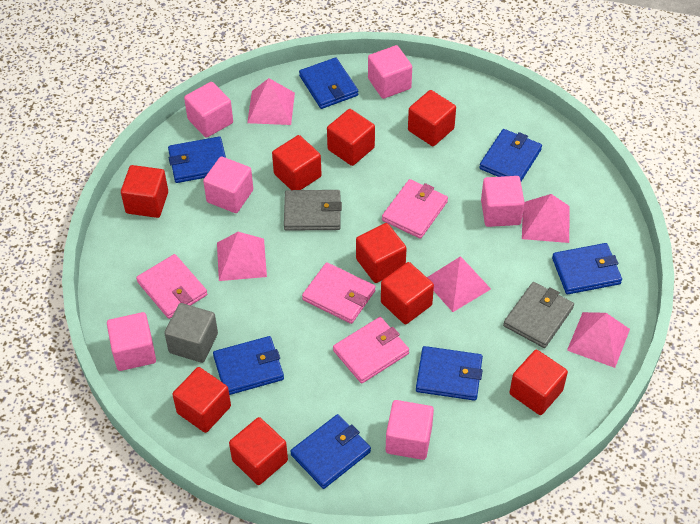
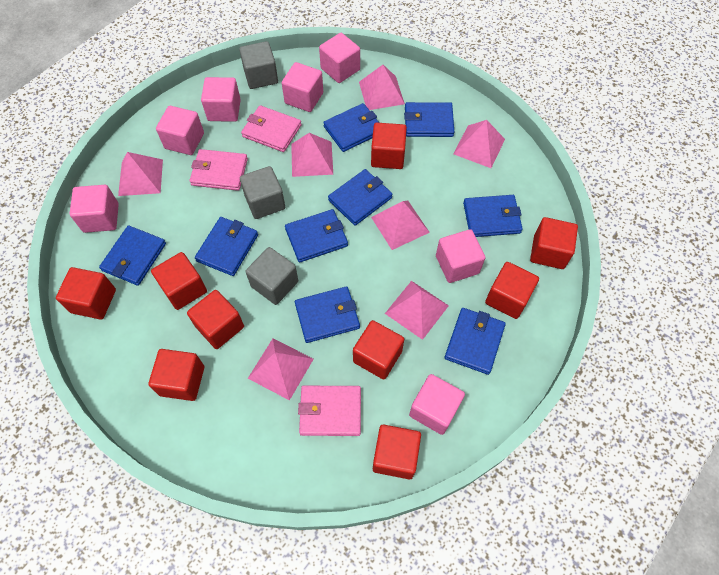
blue wallet: [168,136,226,183] [213,336,284,395] [290,414,371,489] [299,57,358,109] [416,346,483,401] [479,129,542,181] [552,243,622,294] = 7 -> [99,225,166,286] [195,217,258,276] [285,209,348,263] [295,286,360,343] [323,103,379,152] [328,169,392,226] [404,102,454,137] [444,308,506,375] [463,195,523,237] = 9
grey cube: [164,303,218,363] = 1 -> [239,41,278,89] [240,166,285,219] [246,247,298,305] = 3
grey wallet: [284,190,342,231] [503,282,574,348] = 2 -> none = 0
pink cube: [107,312,156,371] [184,82,233,138] [203,156,253,213] [368,45,412,99] [386,400,434,460] [481,176,525,227] = 6 -> [70,185,119,233] [156,106,204,155] [201,77,241,122] [282,62,323,112] [319,33,360,83] [409,374,465,435] [436,229,485,283] = 7
pink pyramid: [217,232,267,281] [247,78,295,125] [427,257,491,312] [522,194,570,243] [567,312,630,368] = 5 -> [118,152,163,196] [248,339,314,401] [291,133,333,177] [359,65,405,110] [371,201,430,250] [385,281,449,340] [453,120,505,168] = 7
pink wallet: [136,254,207,319] [302,262,376,324] [333,317,409,384] [382,179,448,239] = 4 -> [189,149,248,191] [241,105,302,152] [298,386,361,436] = 3

